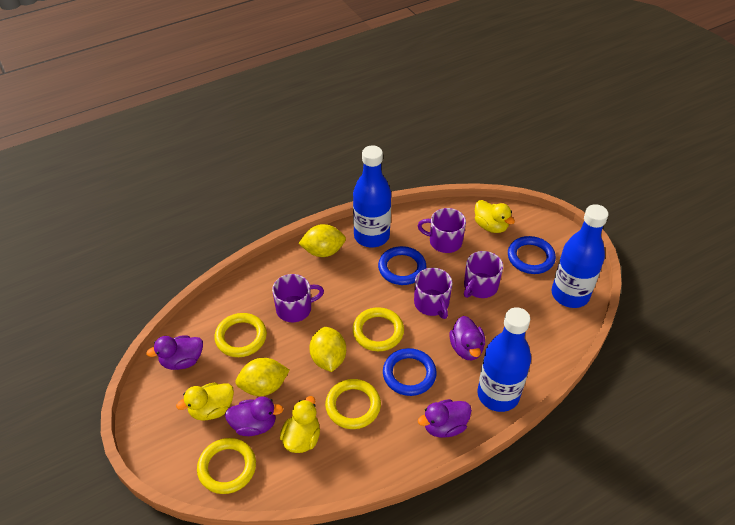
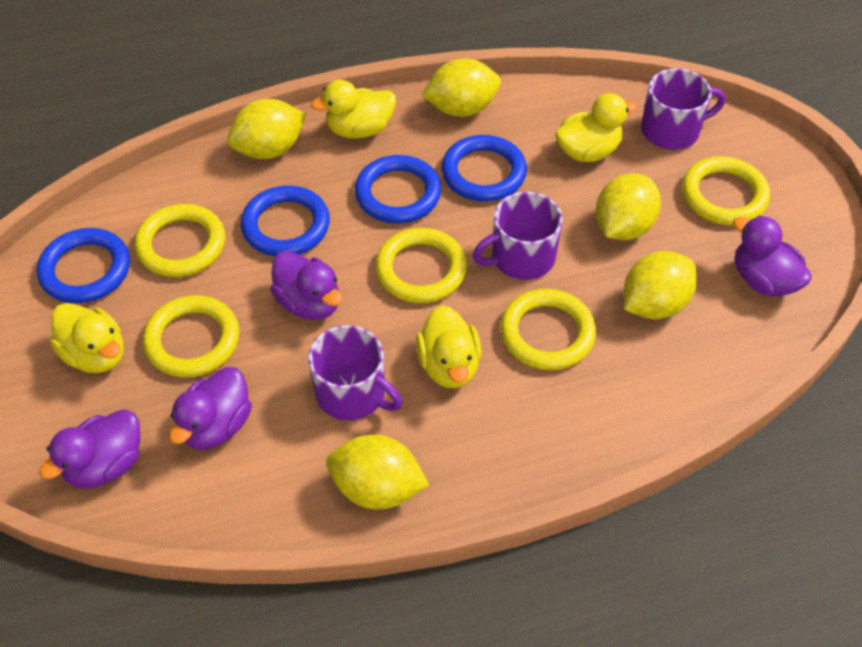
blue bottle: [353,145,391,248] [477,307,531,412] [552,204,608,308] = 3 -> none = 0
blue ring: [378,246,426,285] [383,348,437,396] [508,236,556,274] = 3 -> [37,228,130,304] [241,186,330,257] [355,155,442,224] [441,135,527,202] = 4
purple mug: [272,274,324,322] [414,268,453,319] [418,208,466,253] [464,251,503,298] = 4 -> [308,325,403,420] [473,192,563,280] [641,68,726,150] = 3
yellow duck: [176,383,234,421] [280,396,320,453] [475,200,515,233] = 3 -> [50,303,124,373] [311,80,396,139] [415,305,482,388] [555,93,637,162] = 4
yellow lemon: [236,358,290,396] [298,224,346,257] [309,327,346,372] = 3 -> [227,99,306,159] [326,435,429,510] [422,58,501,117] [596,173,661,241] [624,251,697,319] = 5
yellow ring: [197,438,256,494] [215,313,267,357] [325,379,381,429] [353,307,404,351] = 4 -> [135,204,225,277] [143,295,240,377] [375,228,467,303] [500,289,596,370] [682,157,770,225] = 5

